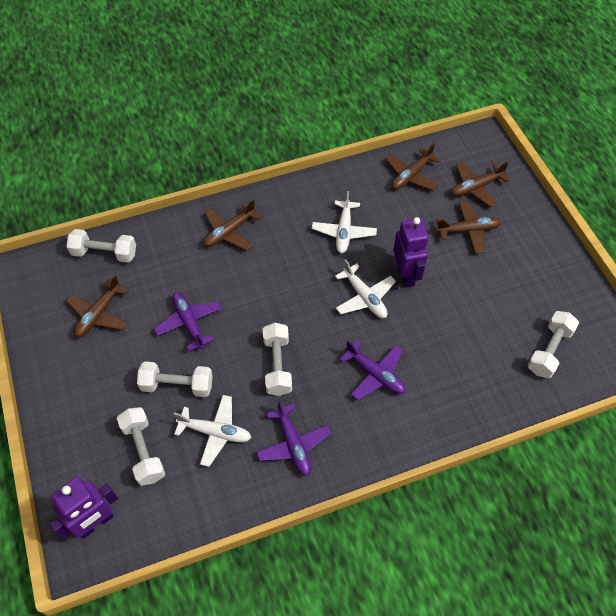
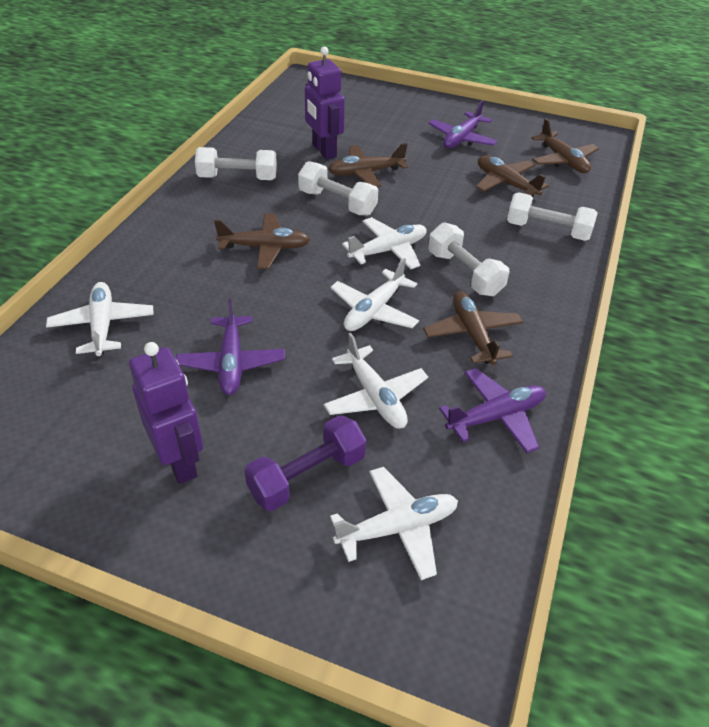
purple dumbbell: none = 0 -> [244,415,367,511] = 1
white dumbbell: [66,229,136,263] [117,407,165,486] [137,362,213,397] [263,323,292,396] [527,311,579,378] = 5 -> [195,147,277,180] [298,161,378,216] [428,222,509,296] [507,192,598,241] = 4
white plane: [174,395,251,467] [312,191,377,253] [335,259,396,318] = 3 -> [46,282,154,356] [323,333,428,429] [330,258,419,331] [330,467,458,580] [342,217,427,269] = 5

